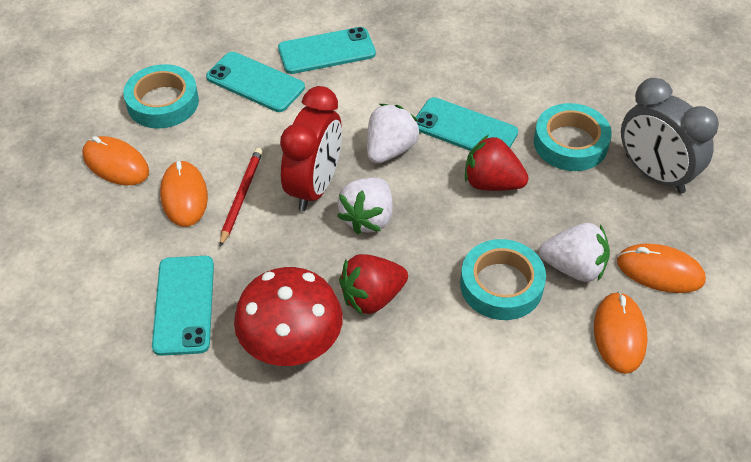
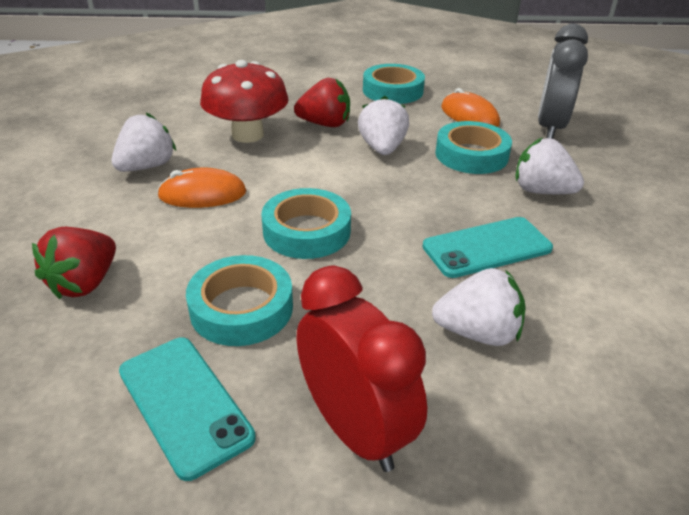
orange mouse: [82,136,149,185] [160,160,208,227] [594,291,647,374] [617,243,706,293] = 4 -> [157,168,247,208] [441,88,500,127] = 2
red pencil: [220,148,263,247] = 1 -> none = 0
turquoise phone: [152,256,214,356] [206,52,305,112] [278,27,376,74] [416,97,518,151] = 4 -> [119,337,256,481] [422,217,553,278] = 2
turquoise tape: [123,64,199,128] [460,239,546,320] [534,103,612,171] = 3 -> [186,255,293,346] [262,188,351,259] [363,64,425,104] [435,121,512,174] = 4
white strawberry: [337,178,393,235] [367,104,420,164] [539,223,610,282] = 3 -> [112,113,176,172] [358,96,409,155] [432,268,526,346] [516,137,584,194] = 4

